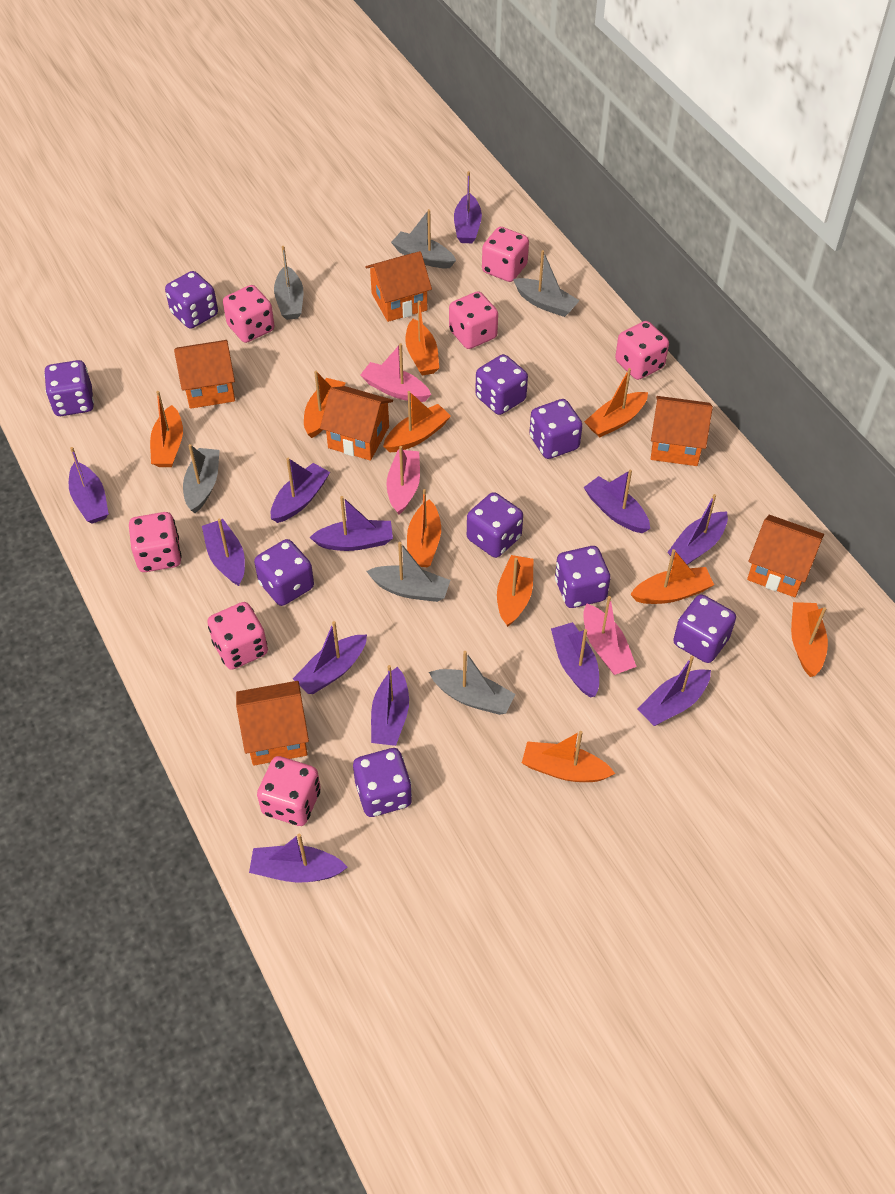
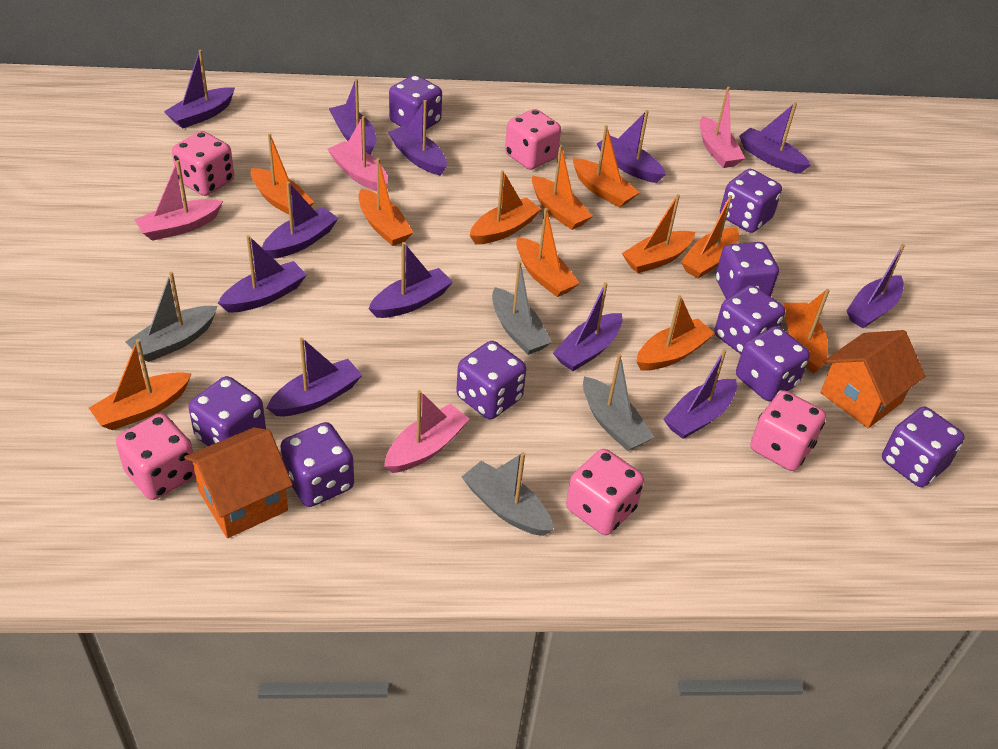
grey boat: [183,444,220,513] [274,246,304,320] [366,542,450,602] [391,209,456,268] [429,651,515,715] [513,250,580,317] = 6 -> [125,272,218,362] [462,452,553,536] [492,261,552,355] [583,354,654,451] = 4
orange boat: [150,391,183,467] [304,371,346,438] [383,391,451,452] [405,300,439,375] [407,489,441,567] [497,555,534,627] [522,731,615,782] [584,368,648,437] [630,549,714,604] [791,602,828,677] = 10 -> [89,339,192,430] [251,133,314,215] [359,158,413,246] [470,170,541,244] [516,208,580,297] [532,145,593,230] [573,125,640,208] [622,194,695,273] [636,295,715,371] [681,195,739,279] [784,289,830,373] = 11
orange house: [174,340,235,409] [236,681,309,766] [320,386,393,461] [365,251,432,322] [651,396,713,466] [747,515,824,597] = 6 -> [184,427,293,538] [820,330,925,428] = 2
pink boat: [360,343,431,402] [386,446,420,515] [583,596,637,675] = 3 -> [134,160,223,241] [327,116,388,191] [384,390,470,473] [700,87,745,168] = 4
pink dice: [129,512,182,572] [207,602,268,670] [223,285,275,343] [257,756,321,826] [449,291,498,349] [482,227,529,282] [615,321,669,380] = 7 -> [116,413,195,500] [172,131,234,196] [505,109,561,170] [566,449,644,535] [750,391,826,471] = 5

